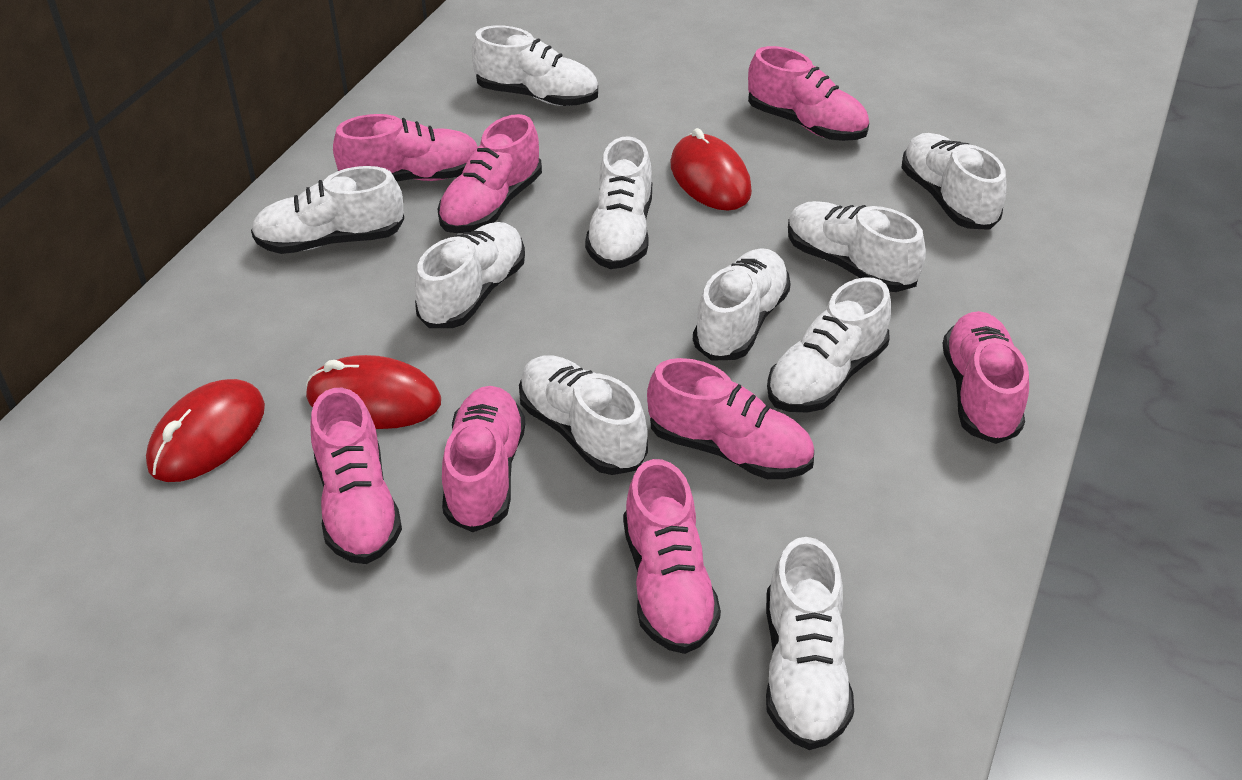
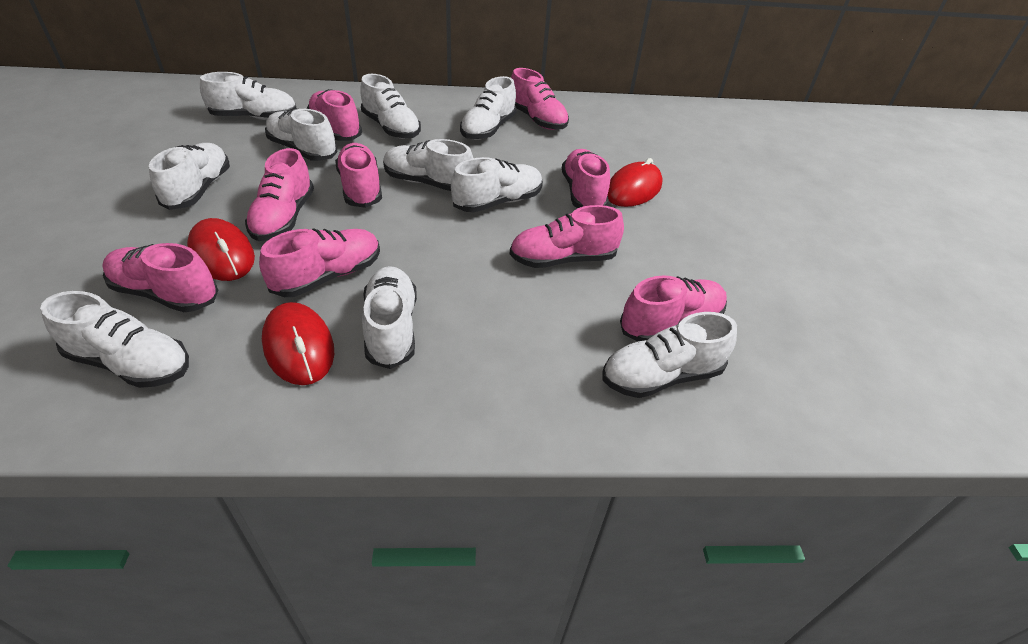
pink shoe: [310,388,402,564] [333,114,478,182] [438,114,542,233] [442,386,525,532] [623,459,721,654] [647,358,814,479] [748,46,869,141] [943,311,1029,444] = 8 -> [102,243,218,312] [245,148,314,241] [259,228,380,297] [306,89,362,141] [335,143,382,208] [510,205,624,268] [511,68,569,130] [562,149,610,208] [620,275,727,342] = 9

